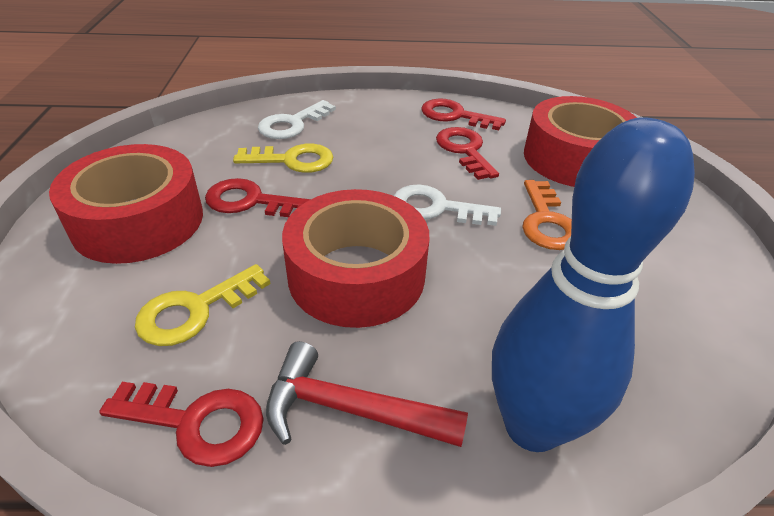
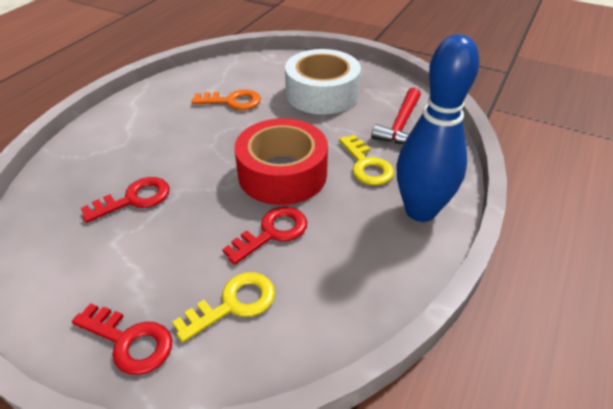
red key: [99,382,264,467] [205,178,311,217] [421,99,506,130] [436,127,499,180] = 4 -> [72,303,172,375] [81,177,170,223] [222,206,307,265] = 3
red tape: [49,144,203,264] [282,189,429,328] [524,96,637,187] = 3 -> [234,118,328,205] = 1
white key: [258,100,336,139] [394,184,501,226] = 2 -> none = 0
white tape: none = 0 -> [285,49,361,114] = 1

